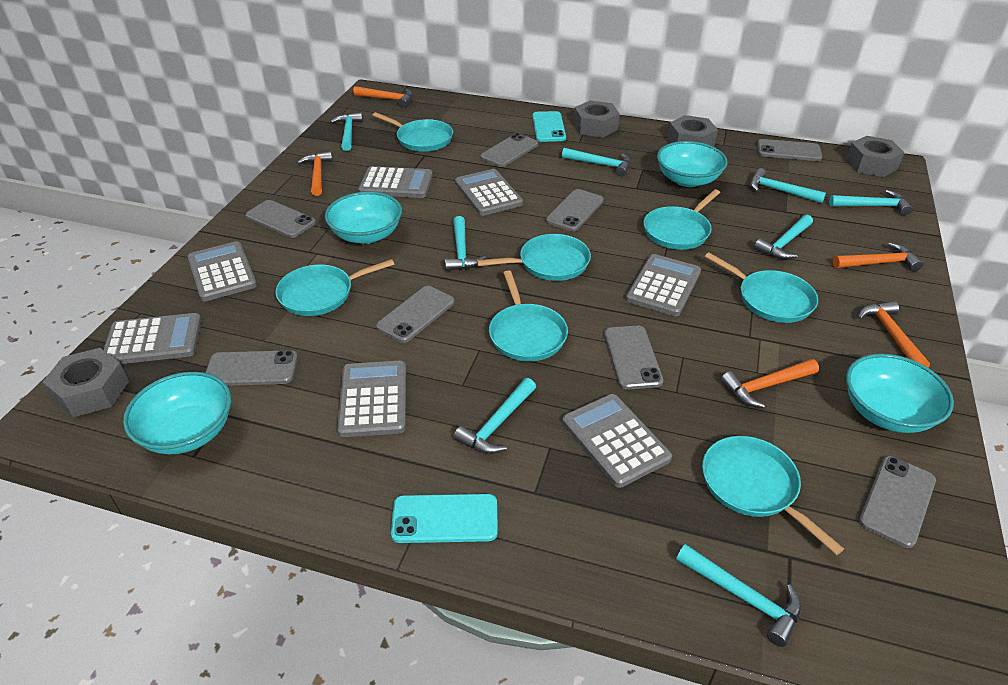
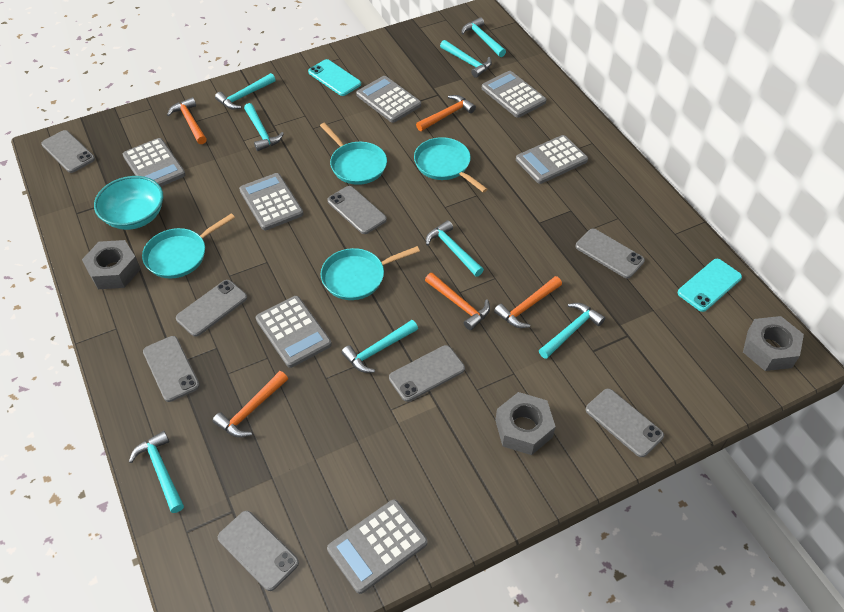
grey nut: [43,348,129,417] [574,100,620,138] [668,115,718,147] [846,136,905,177] = 4 -> [82,240,141,289] [495,392,556,455] [743,316,804,371] = 3
turquoise bowl: [123,372,231,454] [325,191,402,244] [657,141,727,187] [846,354,954,433] = 4 -> [94,176,163,230] = 1
turquoise pan: [275,259,394,316] [372,112,453,152] [477,234,591,281] [489,270,568,361] [643,189,720,250] [702,436,844,555] [705,252,818,323] = 7 -> [142,213,235,279] [320,123,387,185] [321,246,420,300] [414,137,488,193] = 4

